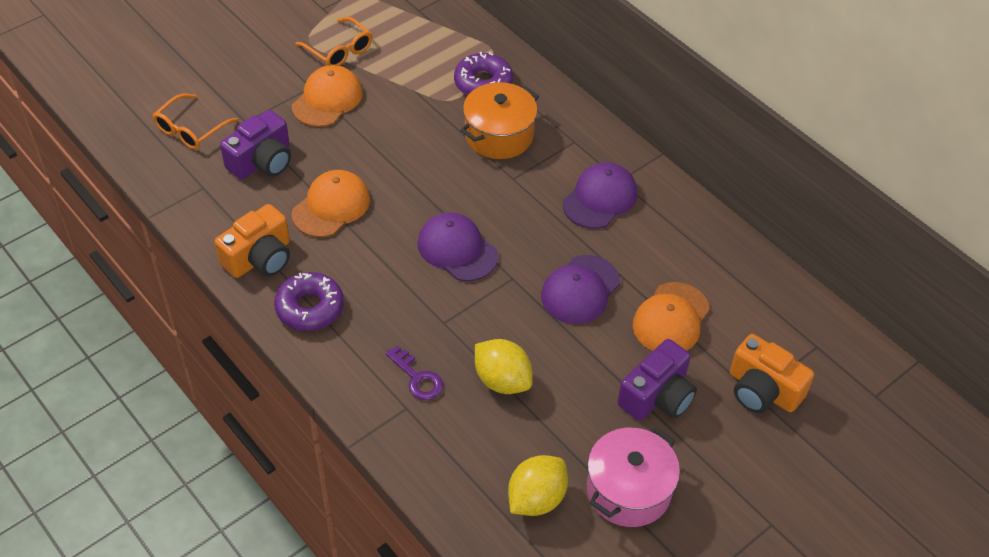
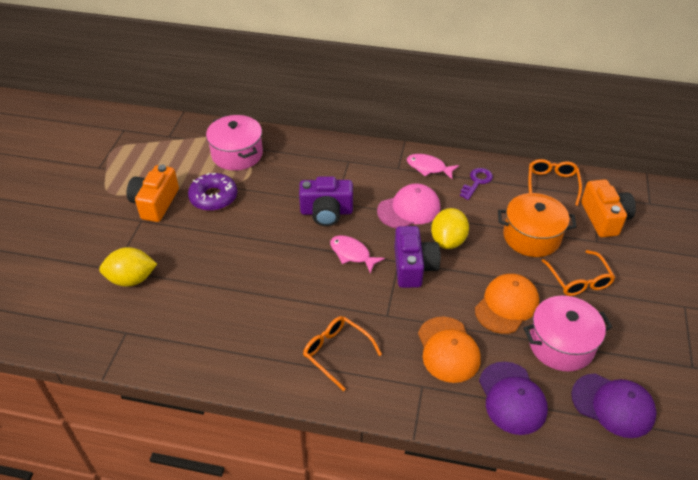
orange cap: [292,65,363,127] [292,170,370,237] [633,282,710,351] = 3 -> [418,317,481,383] [475,274,539,334] = 2
orange glasses: [153,94,238,150] [296,17,372,66] = 2 -> [303,316,382,391] [528,159,582,206] [542,250,615,296] = 3
pink cap: none = 0 -> [377,183,440,228] = 1
pink fish: none = 0 -> [330,235,385,273] [407,154,459,179] = 2
pink pot: [587,427,680,527] = 1 -> [206,115,263,171] [523,296,612,371] = 2
purple cap: [417,212,498,281] [541,255,620,324] [563,162,637,229] = 3 -> [479,362,548,435] [571,374,656,438] = 2
purple donut: [274,272,344,331] [454,52,513,95] = 2 -> [188,173,237,211] = 1

